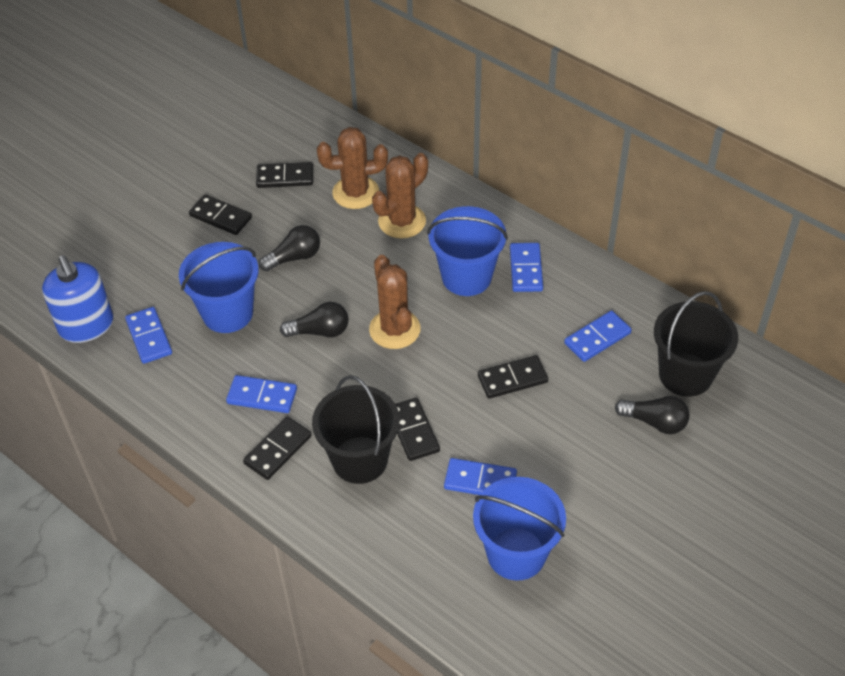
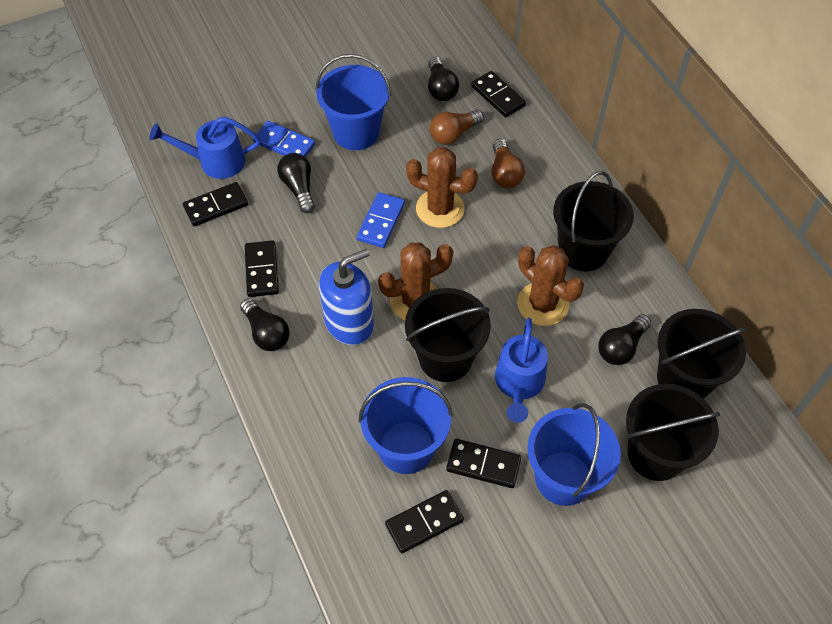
black bucket: [312,375,400,484] [654,291,738,397] = 2 -> [405,288,491,382] [553,171,634,271] [626,384,720,481] [657,309,746,399] = 4
black light bulb: [259,225,320,271] [280,302,349,337] [615,396,689,434] = 3 -> [240,298,290,351] [277,153,315,213] [428,57,459,101] [598,314,651,365] = 4
blue domino: [125,307,172,364] [226,375,297,413] [444,458,517,495] [510,243,543,292] [564,310,632,362] = 5 -> [253,121,315,157] [357,192,405,248] = 2
blue watering can: none = 0 -> [149,117,260,179] [495,318,548,423] = 2
brown light bulb: none = 0 -> [430,110,484,145] [492,139,525,188] = 2

